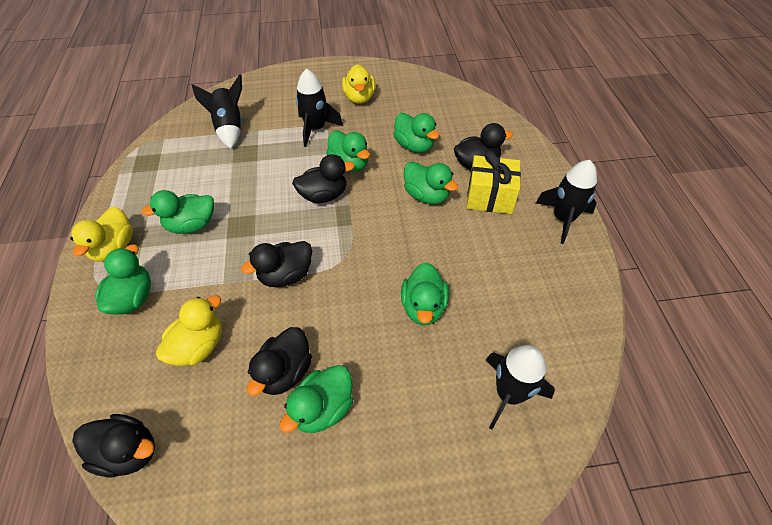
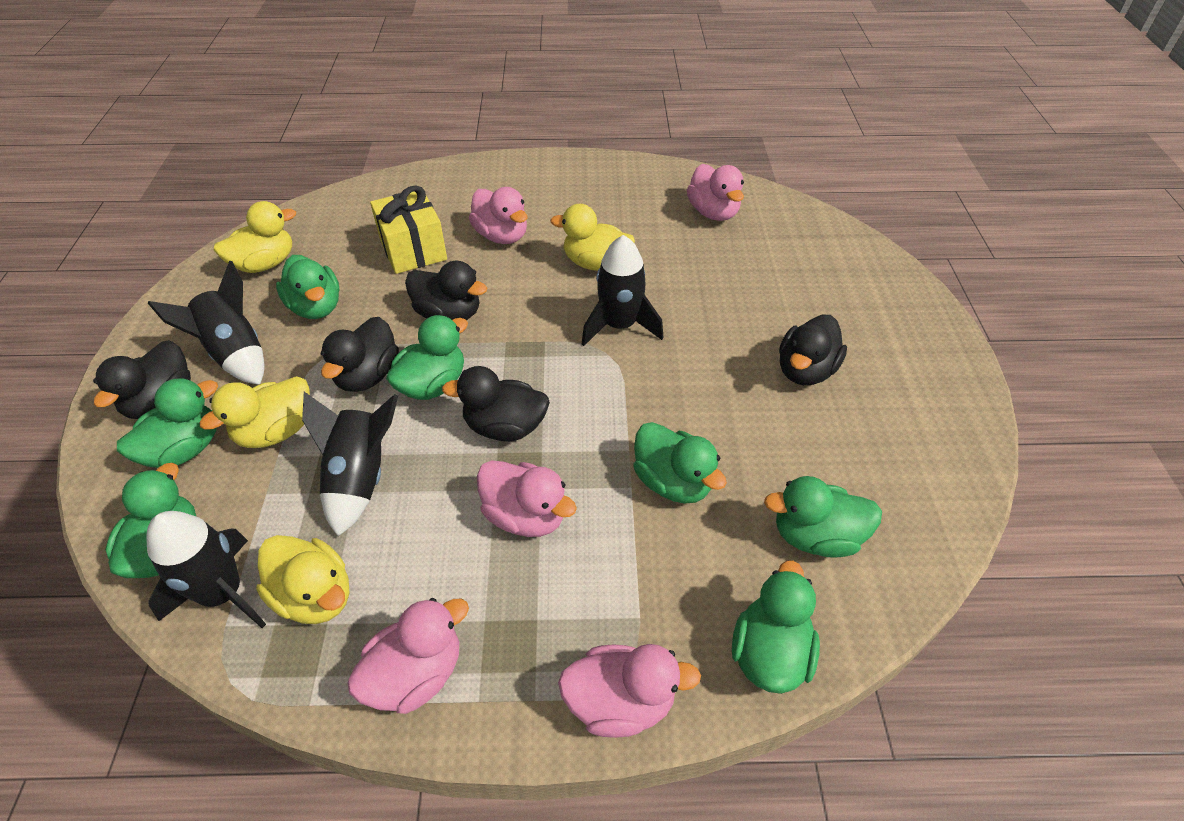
pink duck: none = 0 -> [347,598,469,714] [469,187,528,244] [477,460,577,537] [558,644,701,738] [687,164,744,221] = 5
yellow duck: [71,207,133,262] [156,295,222,366] [342,64,375,104] = 3 -> [200,376,310,448] [213,201,296,273] [256,535,349,624] [550,204,635,271] = 4

